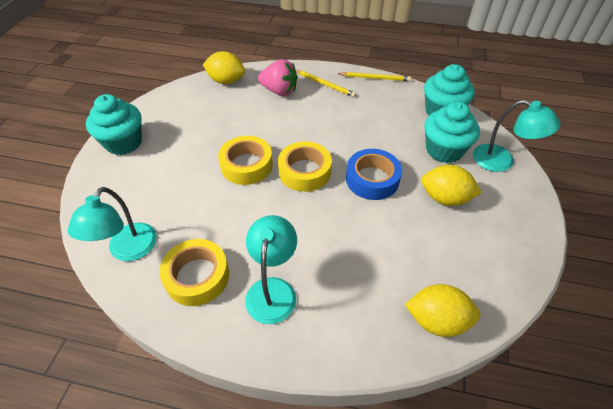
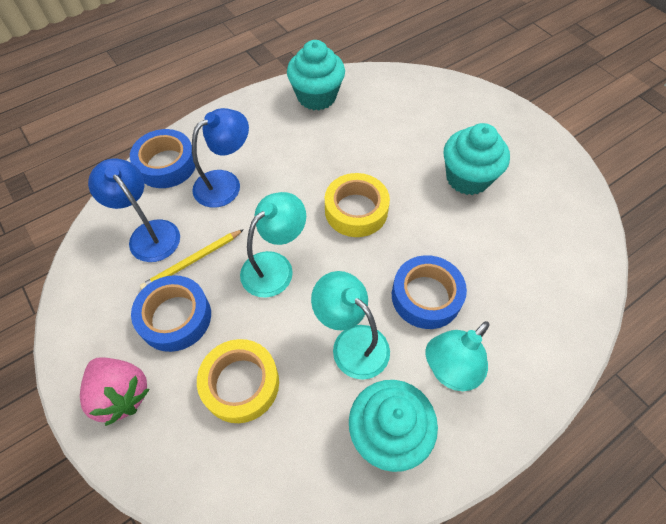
blue lamp: none = 0 -> [88,159,180,262] [192,108,249,208] = 2
blue tape: [346,149,402,200] = 1 -> [130,129,196,188] [131,275,211,352] [392,255,467,329] = 3
yellow lemon: [203,51,245,84] [405,284,481,337] [421,165,482,206] = 3 -> none = 0
yellow pencil: [296,70,356,97] [338,72,411,81] = 2 -> [140,229,244,289] = 1
yellow tape: [159,239,229,306] [218,136,273,185] [278,141,332,192] = 3 -> [197,339,279,423] [325,173,390,237] = 2

